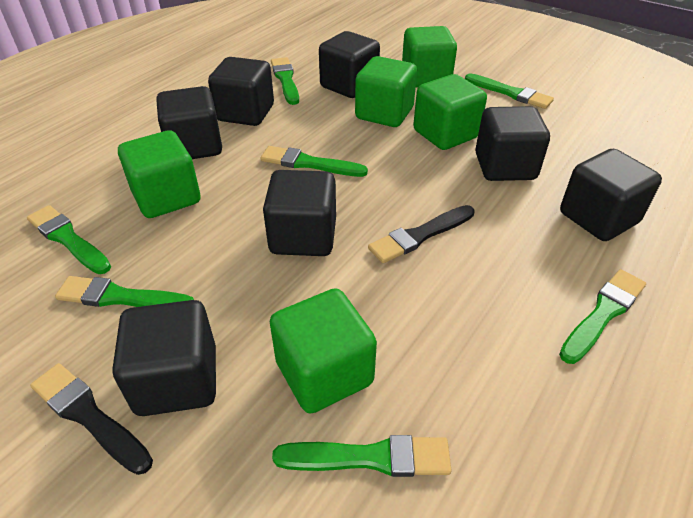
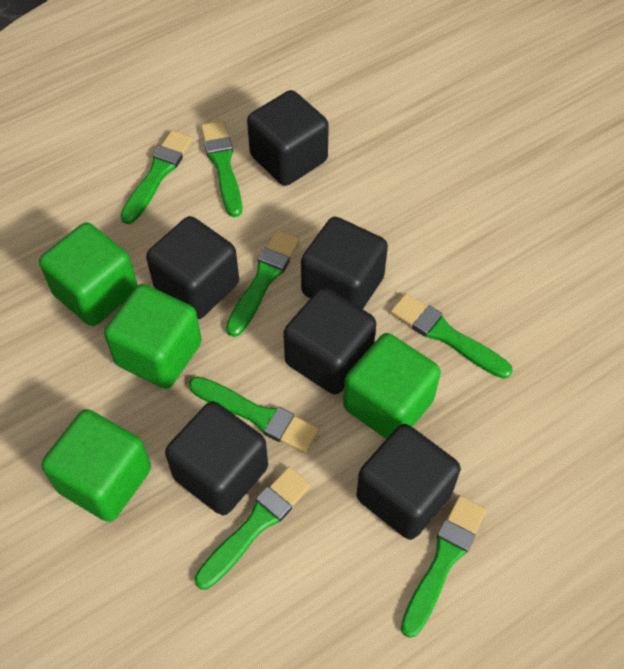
black brush: [30,363,153,475] [368,205,475,263] = 2 -> none = 0
black cube: [112,300,216,416] [156,86,222,159] [208,57,274,126] [263,170,336,256] [319,31,380,98] [475,106,550,181] [560,149,662,241] = 7 -> [146,216,239,319] [165,401,268,515] [247,90,329,186] [283,288,376,394] [301,217,388,309] [357,424,461,540] = 6
green cube: [118,130,201,218] [270,288,377,414] [355,56,417,127] [402,26,457,87] [413,74,487,150] = 5 -> [39,222,138,326] [42,409,151,522] [104,284,202,389] [343,333,441,439] = 4

